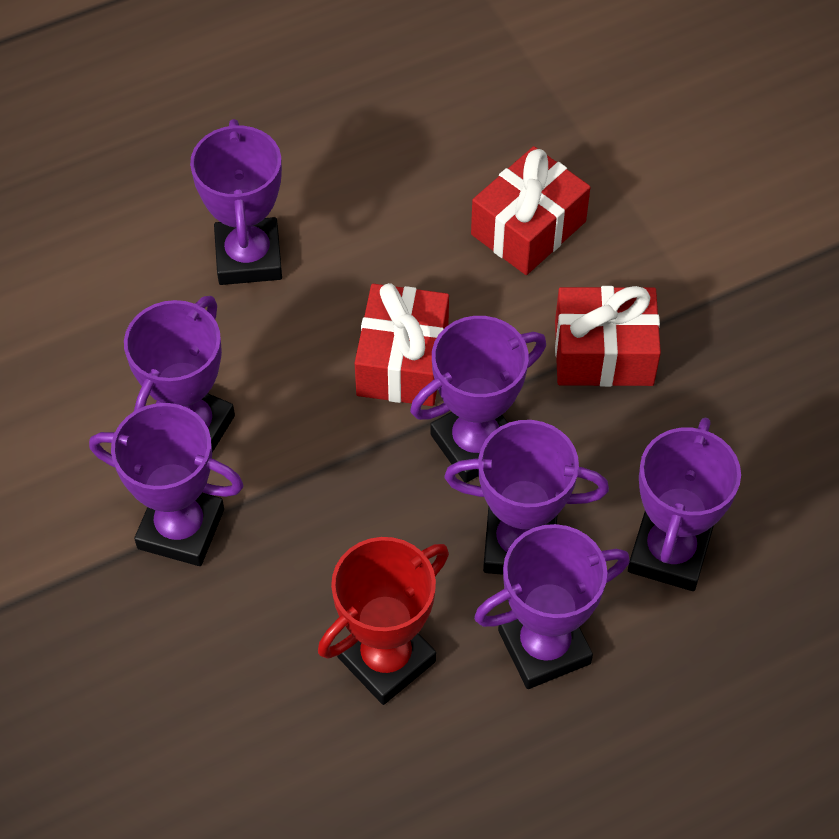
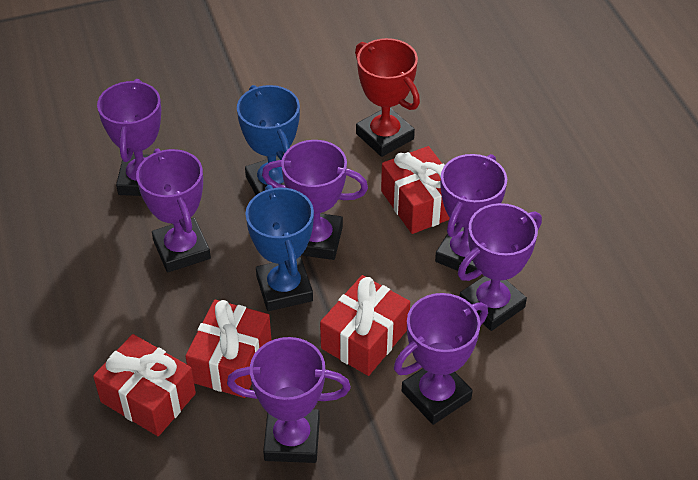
blue trophy: none = 0 -> [237,85,300,195] [246,185,314,311] = 2
red gift: [355,283,449,406] [471,146,590,275] [555,286,661,387] = 3 -> [93,334,196,436] [185,300,272,398] [320,275,410,376] [381,146,450,234] = 4

